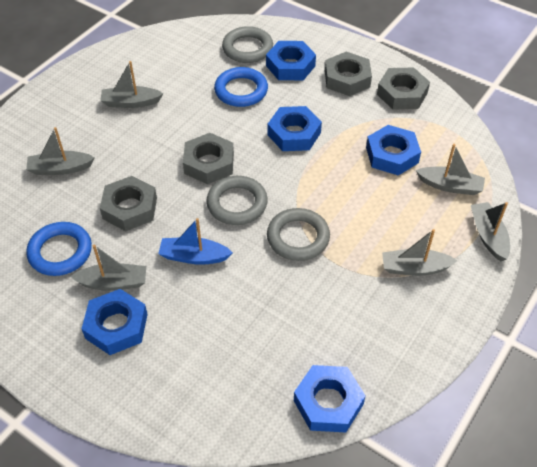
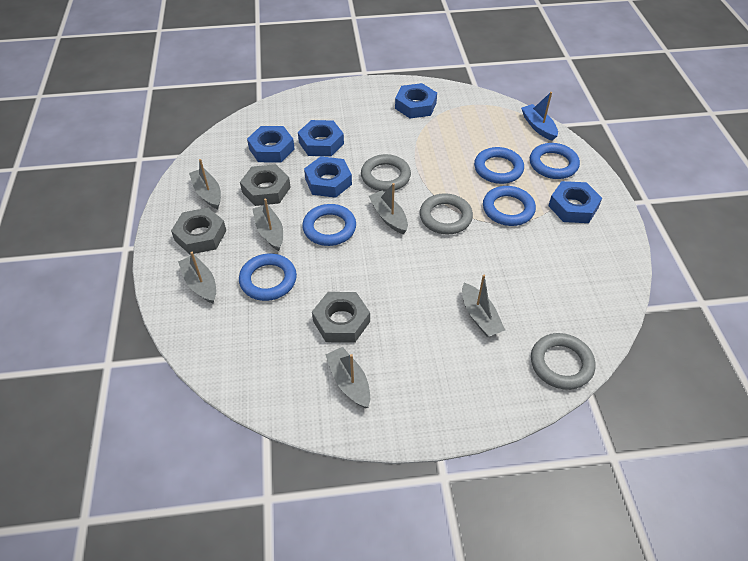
blue ring: [26,222,92,276] [214,67,268,107] = 2 -> [239,253,297,301] [302,204,356,246] [474,147,524,184] [483,186,536,226] [530,143,580,179] = 5
grey nut: [100,176,157,231] [183,133,234,184] [325,51,372,96] [377,67,430,110] = 4 -> [171,208,226,255] [240,164,291,206] [312,292,370,343] = 3

